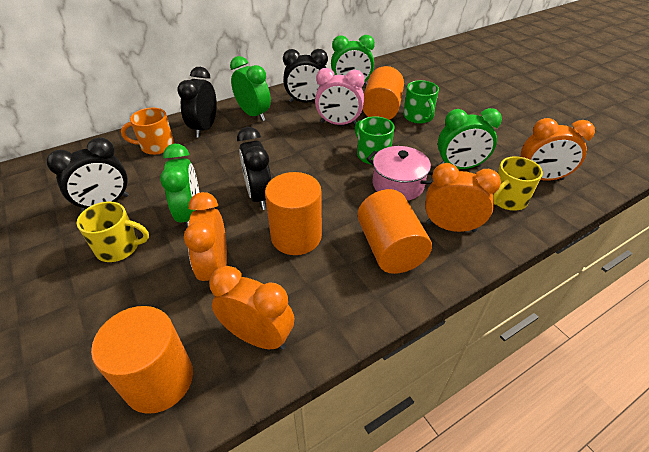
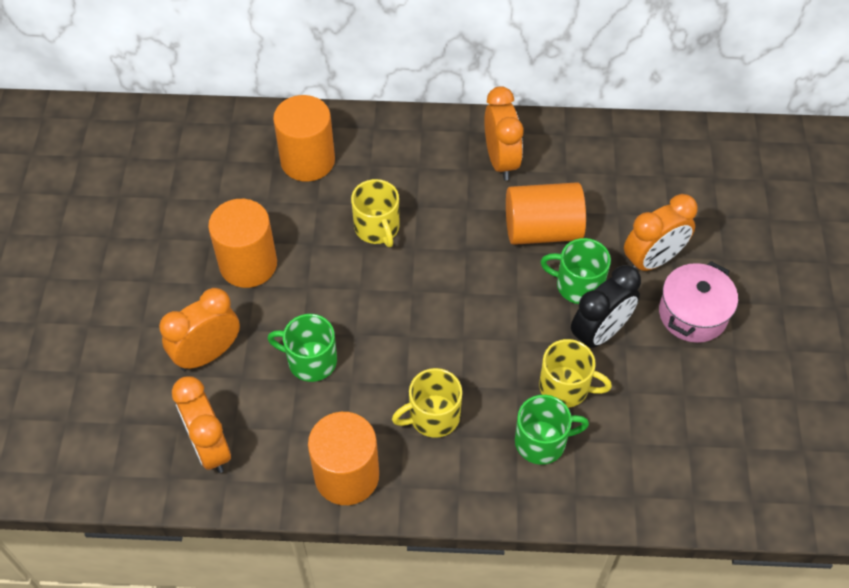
black clock: [47,137,129,213] [177,67,217,138] [237,127,272,210] [283,49,328,103] = 4 -> [571,265,641,348] = 1
green clock: [160,144,199,227] [230,56,271,121] [331,35,375,86] [438,108,502,169] = 4 -> none = 0
green mug: [355,116,395,165] [403,80,439,124] = 2 -> [267,314,337,382] [515,395,589,465] [541,238,611,304] = 3
orange mug: [121,108,174,155] = 1 -> none = 0
pink clock: [315,68,365,125] = 1 -> none = 0
yellow mug: [76,201,149,262] [493,156,543,211] = 2 -> [351,179,399,247] [392,368,462,438] [539,339,612,408] = 3

